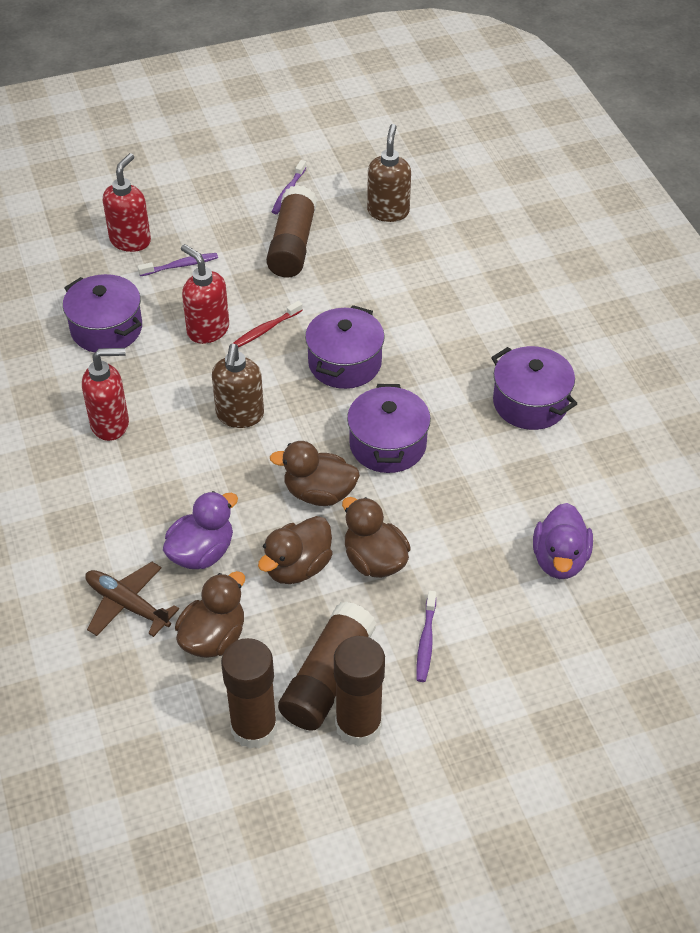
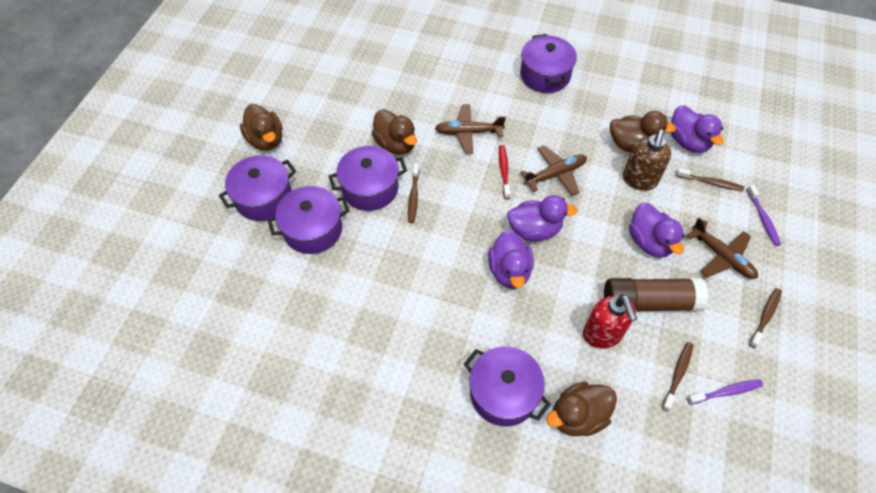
brown glue stick: [221,638,277,749] [266,185,317,278] [278,601,376,731] [334,636,385,747] = 4 -> [604,278,709,311] = 1
brown plane: [85,562,179,637] = 1 -> [435,104,506,154] [520,145,587,196] [687,218,758,279] = 3
brown soap dispenser: [212,344,264,428] [367,124,411,222] = 2 -> [623,130,672,191] = 1
brown toothbrush: none = 0 -> [408,164,419,223] [662,342,694,411] [676,168,744,191] [749,288,782,348] = 4
purple duck: [163,491,238,569] [533,503,593,579] = 2 -> [488,230,534,289] [507,195,577,242] [629,203,684,258] [671,105,724,153] = 4
purple pot: [63,274,142,352] [305,305,385,389] [347,384,431,473] [491,346,577,430] = 4 -> [219,155,296,221] [268,186,350,254] [329,146,407,211] [464,346,551,426] [520,34,577,93] = 5
purple toothbrush: [137,253,218,276] [272,160,307,214] [417,591,436,682] = 3 -> [687,379,763,405] [747,185,781,246] = 2
red soap dispenser: [82,348,129,441] [103,153,151,252] [181,244,229,344] = 3 -> [583,294,637,349] = 1

